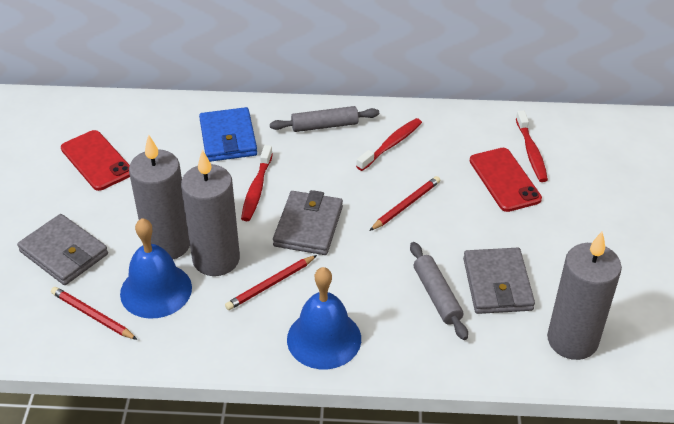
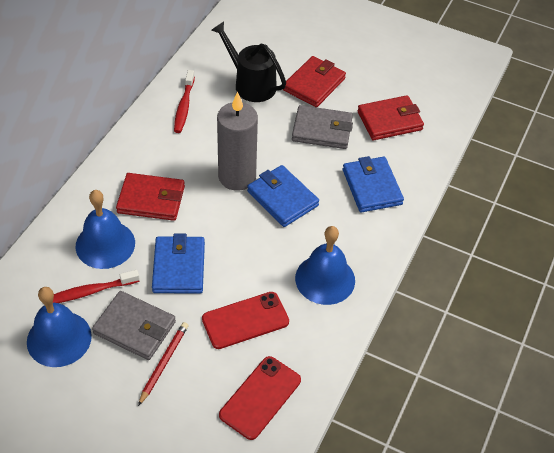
black watering can: none = 0 -> [212,22,286,102] = 1
blue bell: [120,218,192,319] [287,267,361,369] = 2 -> [27,287,92,367] [75,190,135,269] [295,226,355,305] = 3
blue wallet: [199,107,257,162] = 1 -> [152,234,205,294] [247,165,319,227] [343,156,404,213] = 3
grey candle: [129,134,190,259] [181,150,240,276] [547,231,622,360] = 3 -> [217,92,258,191] = 1
grey rolling pin: [270,106,379,132] [410,242,468,340] = 2 -> none = 0
grey wallet: [17,214,108,285] [273,190,343,255] [463,248,535,314] = 3 -> [92,291,176,360] [292,105,353,149] = 2
red pencil: [51,287,137,340] [225,255,317,310] [370,176,440,231] = 3 -> [138,322,188,406] = 1
red toothbrush: [241,145,273,221] [356,118,422,171] [516,110,548,182] = 3 -> [53,270,140,303] [174,70,195,133] = 2
red wallet: none = 0 -> [116,173,185,221] [283,56,346,107] [358,95,424,140] = 3

